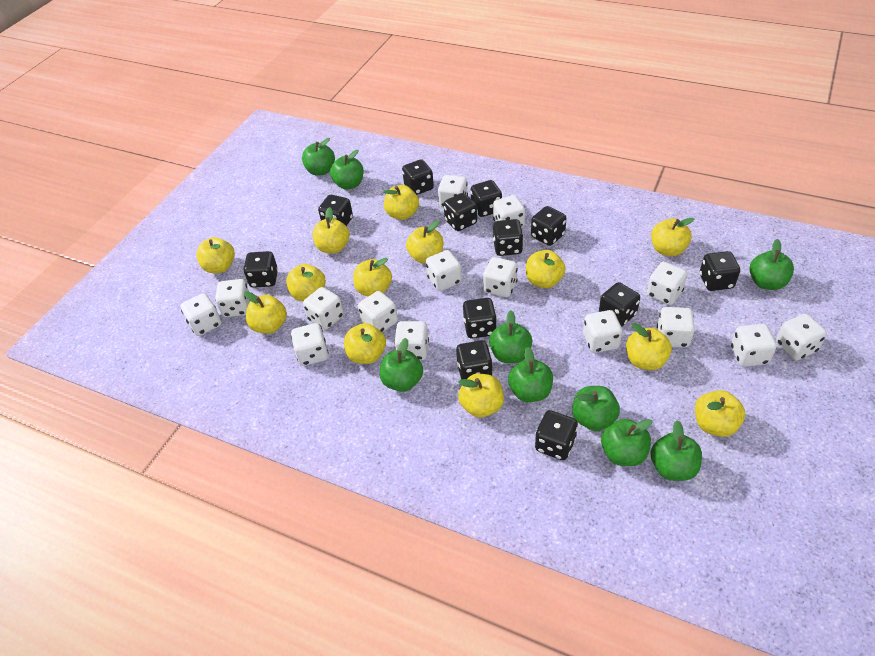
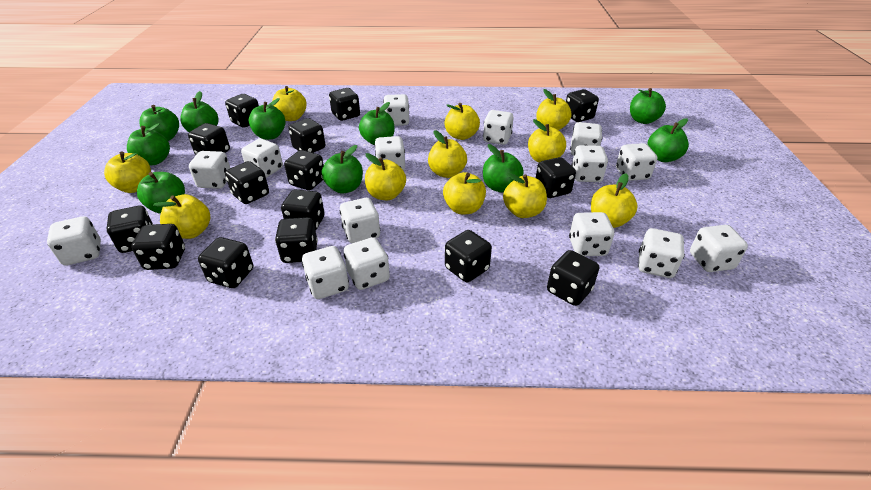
black dice: [243,251,278,288] [318,195,353,226] [402,159,434,195] [444,193,477,231] [456,340,493,379] [463,298,497,338] [471,180,502,217] [493,219,523,256] [531,206,566,246] [535,410,578,460] [599,282,640,327] [700,251,740,291] = 12 -> [106,206,154,253] [131,224,185,270] [188,123,230,155] [198,237,253,288] [225,94,259,128] [225,161,269,204] [275,217,318,263] [281,189,324,231] [284,150,324,190] [289,118,325,153] [329,88,360,121] [445,230,492,282] [536,157,576,198] [547,250,599,306] [566,89,599,122] = 15
green apple: [302,138,335,176] [330,150,364,190] [380,338,423,392] [489,310,532,363] [508,347,553,402] [572,386,620,431] [601,419,652,466] [650,420,702,481] [749,239,794,290] = 9 -> [127,123,170,165] [137,172,185,213] [139,105,179,141] [180,91,219,132] [249,98,286,140] [322,145,363,194] [359,102,395,145] [483,144,524,193] [630,88,666,124] [647,118,689,162] = 10
yellow apple: [196,237,235,273] [244,291,287,334] [286,264,326,301] [313,207,349,253] [344,323,386,364] [353,258,392,296] [383,185,419,220] [406,220,443,263] [458,374,504,418] [526,250,566,288] [626,323,672,370] [651,218,694,256] [695,390,745,437] = 13 -> [104,151,151,193] [153,194,210,239] [272,86,307,121] [365,153,406,200] [428,130,467,178] [443,172,486,214] [444,103,480,140] [503,173,547,218] [528,119,566,163] [536,89,572,130] [591,173,638,228] = 11

